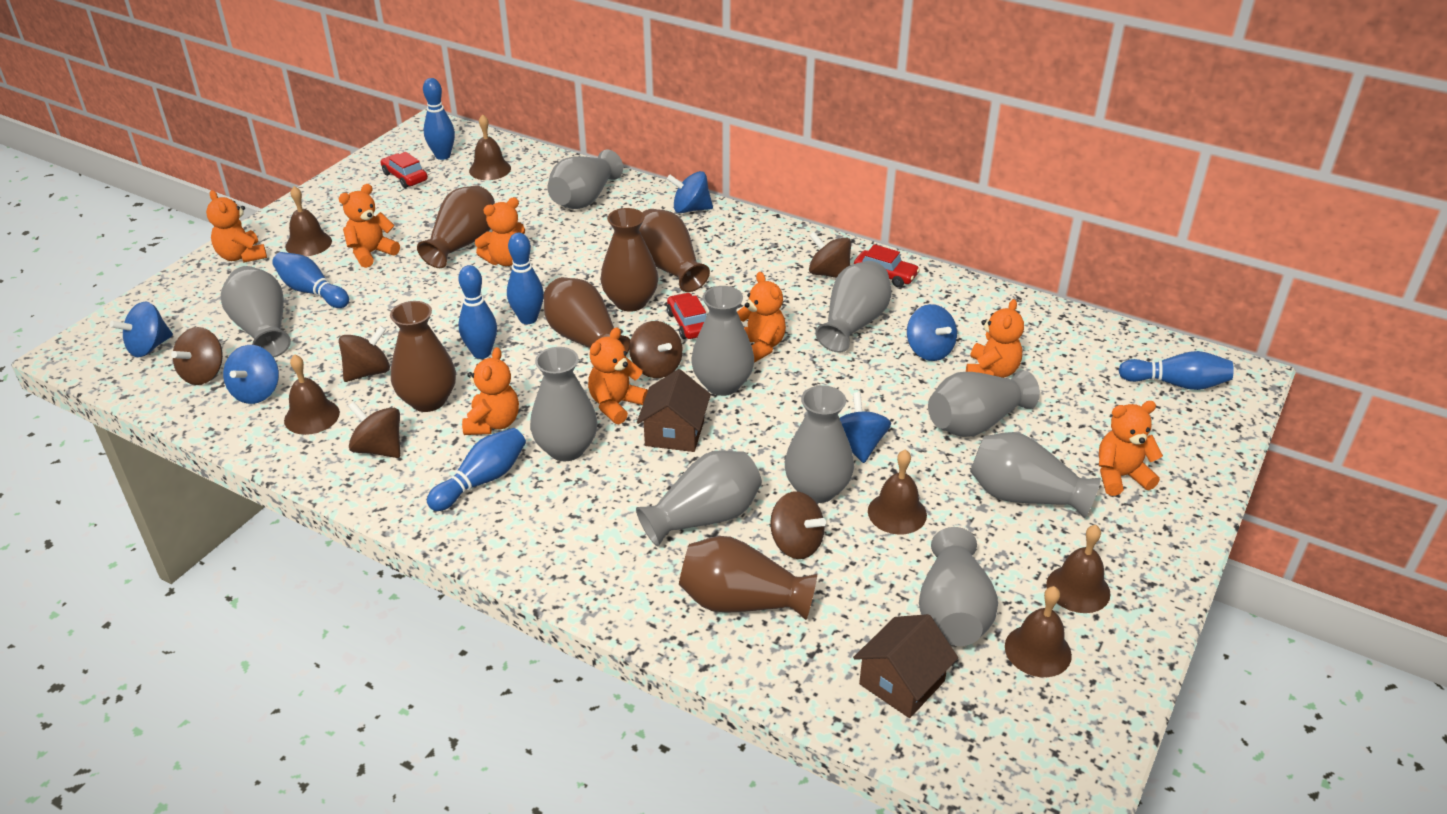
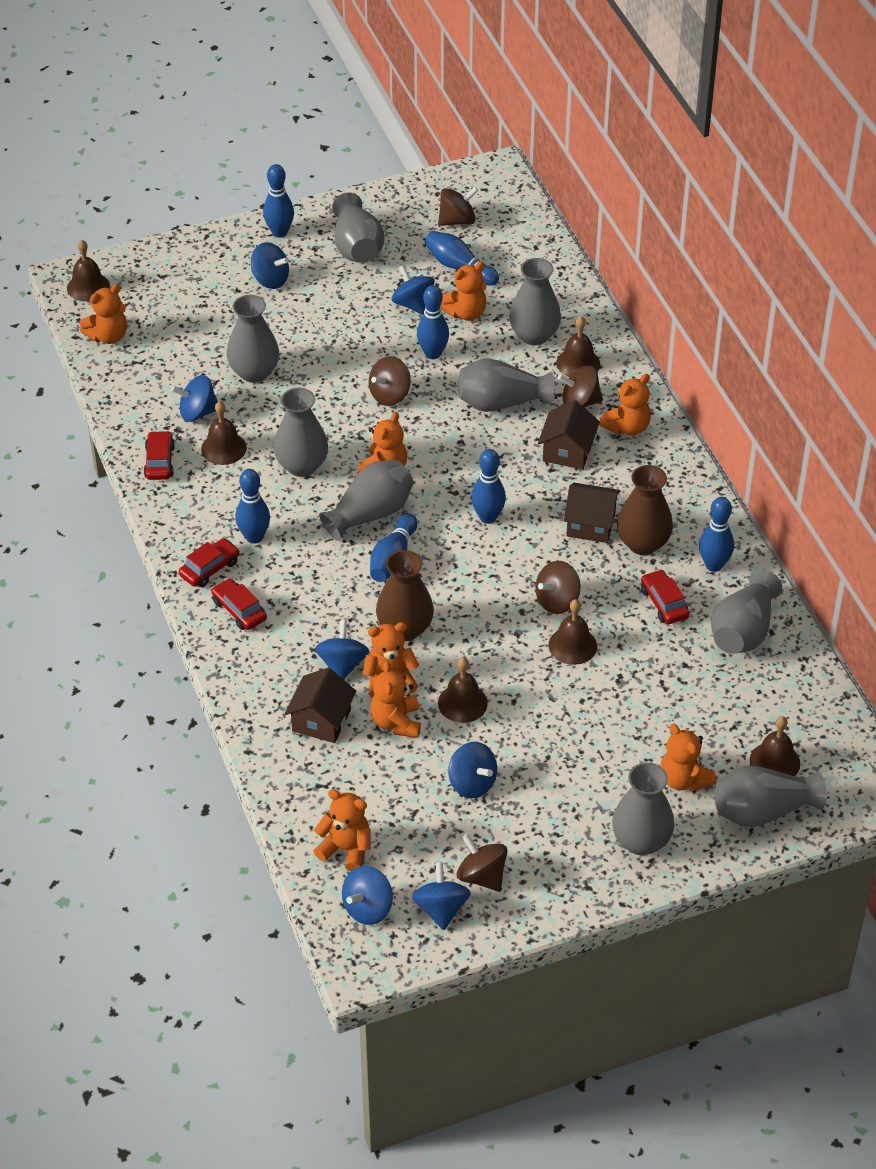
blue bowling pin: [272,252,349,308] [423,78,455,160] [427,428,526,511] [458,265,497,359] [507,233,544,324] [1118,351,1234,390] = 6 -> [235,469,270,544] [263,164,294,238] [370,513,418,582] [417,285,449,359] [425,231,499,286] [471,449,506,524] [699,497,734,572] = 7
blue spinning top: [110,301,173,357] [223,345,279,404] [667,171,713,213] [840,392,891,463] [907,304,957,361] = 5 -> [171,375,218,422] [251,242,289,289] [315,620,369,680] [342,866,393,925] [391,265,435,315] [412,862,471,930] [448,742,497,798] = 7
brown house: [637,369,711,452] [853,614,958,718] = 2 -> [284,668,356,743] [538,400,600,469] [564,483,621,543] = 3
brown spinning top: [171,327,223,385] [339,326,390,382] [348,402,400,458] [629,321,683,378] [770,491,826,559] [809,232,851,278] = 6 -> [369,356,411,406] [438,187,479,226] [457,833,507,892] [535,561,581,614] [557,366,603,408] = 5
brown vase: [390,301,456,412] [417,186,495,268] [543,277,630,355] [600,208,658,312] [639,209,710,292] [679,536,817,620] = 6 -> [376,550,434,641] [617,465,673,555] = 2
grey vase: [221,266,291,358] [530,347,598,461] [547,150,623,209] [636,450,762,546] [691,286,754,396] [785,386,854,503] [815,261,891,353] [919,527,998,646] [928,370,1040,437] [970,432,1101,518] = 10 -> [227,295,279,383] [274,388,328,477] [319,460,413,541] [332,193,385,263] [458,358,554,412] [509,258,561,345] [612,762,674,855] [711,569,782,654] [714,766,827,827] = 9
red car: [380,152,428,188] [667,293,707,339] [854,244,920,287] = 3 -> [144,431,175,480] [179,538,240,587] [211,578,267,630] [641,569,690,624] = 4

